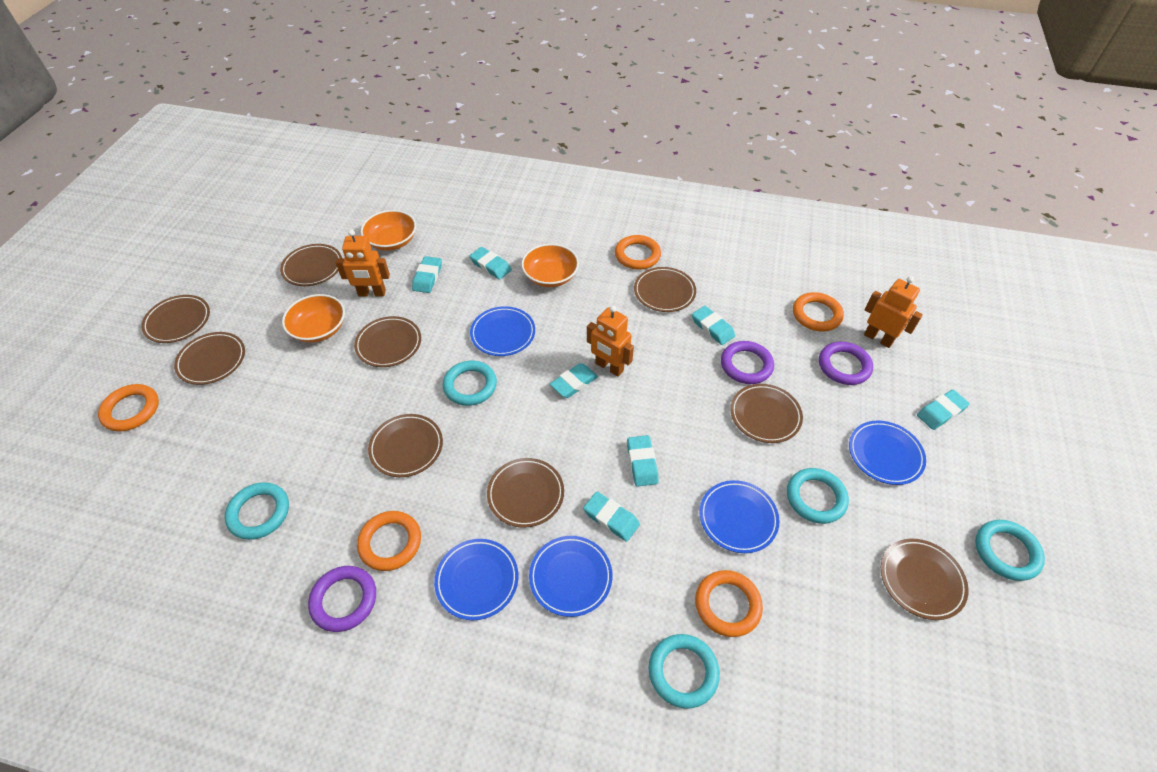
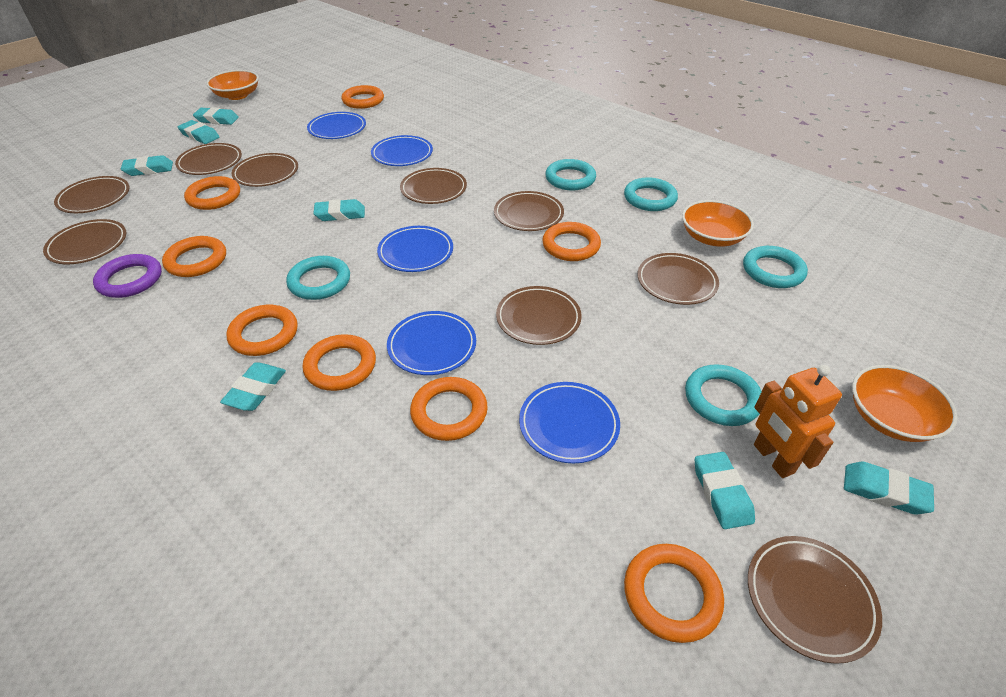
orange ring: [98,384,159,431] [357,511,421,571] [615,235,661,270] [695,570,763,637] [793,292,844,332] = 5 -> [162,236,226,277] [184,176,240,210] [226,305,298,356] [303,334,376,391] [341,85,384,109] [410,377,488,441] [542,222,601,261] [624,544,724,643] = 8
orange robot: [336,230,390,296] [587,305,634,377] [864,276,923,348] = 3 -> [754,365,842,478] = 1
purple ring: [308,566,376,632] [721,341,774,384] [819,342,873,385] = 3 -> [93,254,162,298] = 1

